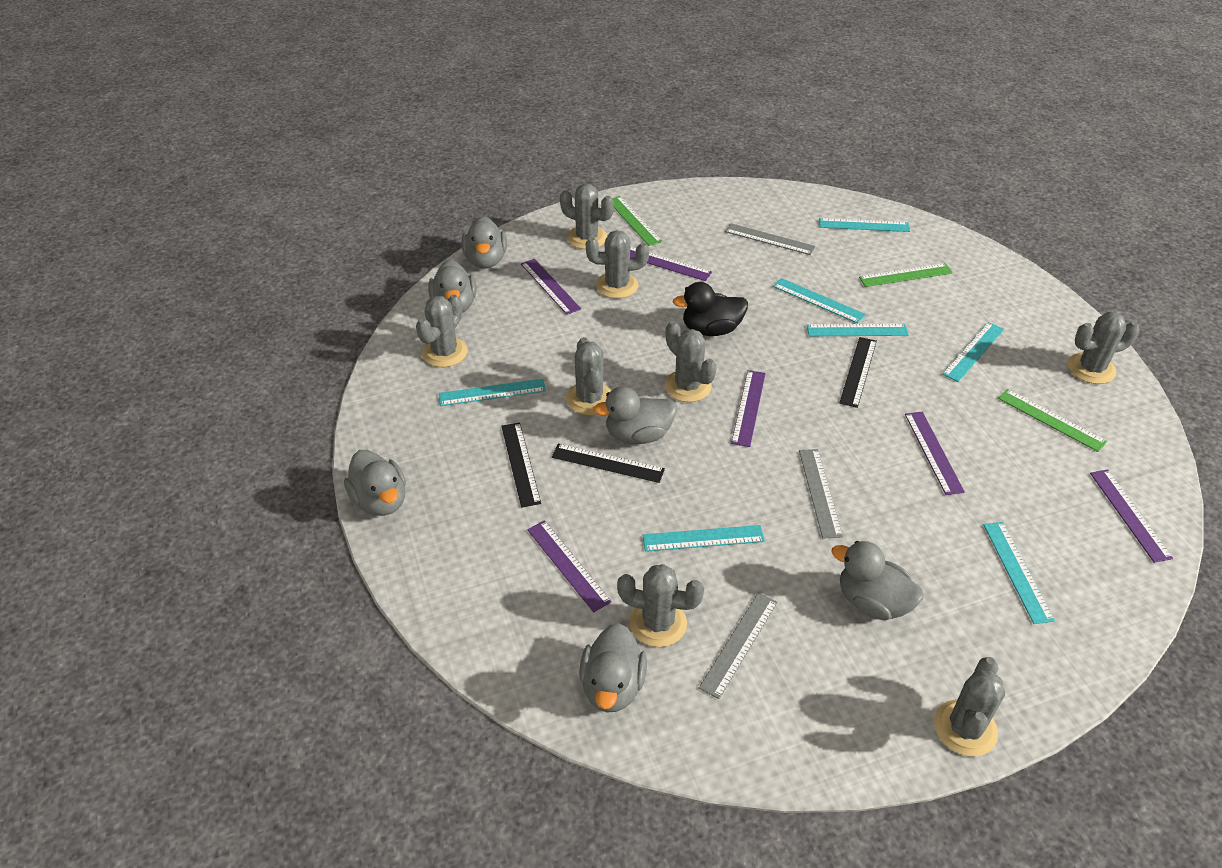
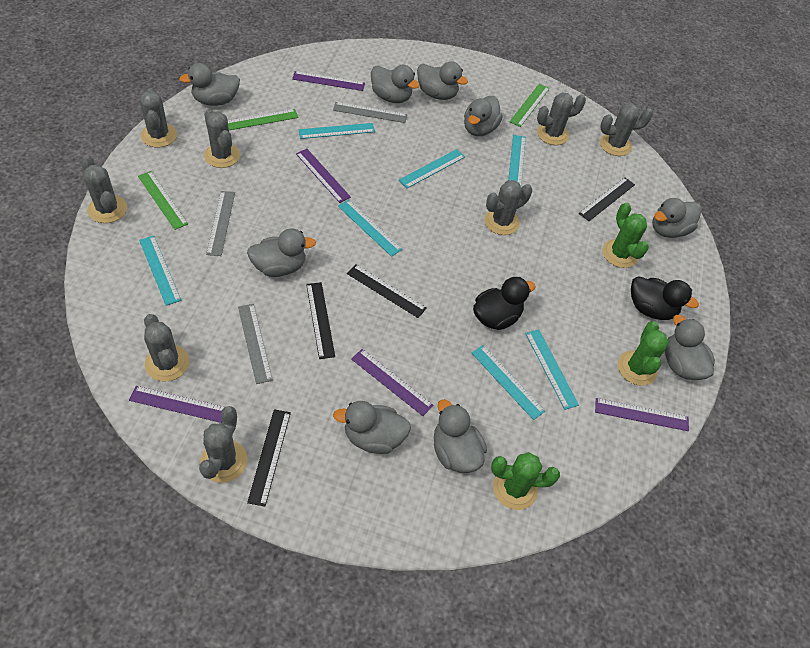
black duck: [673,282,748,336] = 1 -> [473,277,536,330] [631,276,699,320] = 2
black ruler: [501,422,541,508] [552,444,665,483] [839,337,877,408] = 3 -> [247,409,291,507] [306,282,335,359] [347,264,427,318] [579,177,635,221] = 4
green cactus: none = 0 -> [491,452,560,510] [602,203,649,268] [618,321,669,386] = 3
grey duck: [344,450,406,516] [428,260,476,313] [462,216,507,268] [579,623,647,712] [593,387,677,444] [832,541,924,621] = 6 -> [179,63,240,106] [247,228,316,277] [333,401,411,454] [371,65,420,103] [417,61,468,100] [434,399,487,473] [464,96,503,136] [652,198,701,238] [665,315,715,380] = 9
purple ruler: [521,259,581,315] [527,520,612,612] [630,247,712,281] [731,370,766,447] [905,412,965,495] [1090,469,1173,563] = 6 -> [129,386,225,423] [292,71,365,91] [296,149,351,203] [351,349,433,416] [595,398,689,431] = 5

